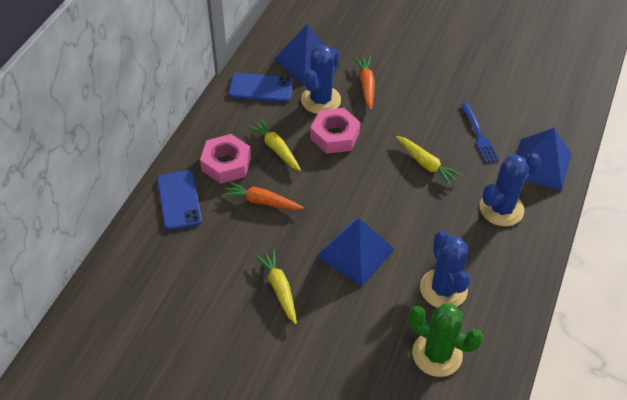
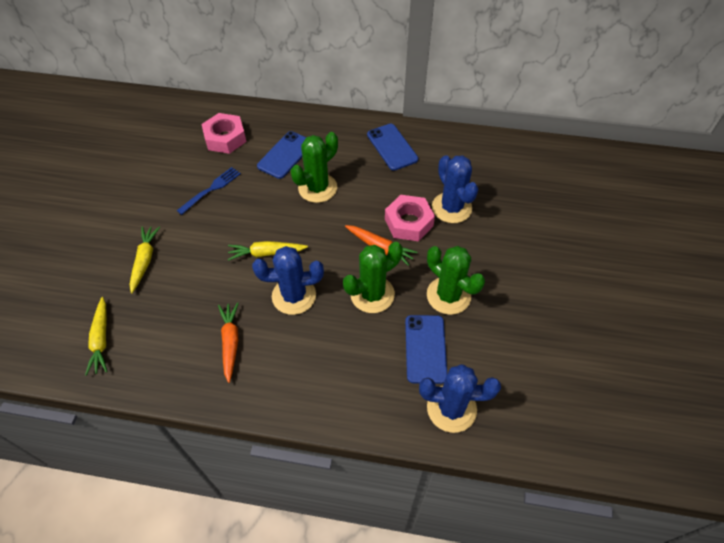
blue phone: [157,170,202,230] [228,73,293,102] = 2 -> [257,131,306,179] [367,123,418,171] [405,315,448,384] = 3
blue pyramid: [275,23,340,85] [316,218,395,287] [516,128,572,191] = 3 -> none = 0
green cactus: [409,303,483,377] = 1 -> [291,132,338,203] [343,242,403,313] [427,246,485,315] = 3

